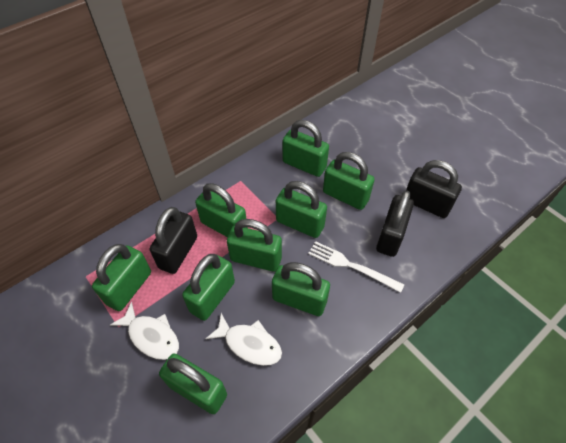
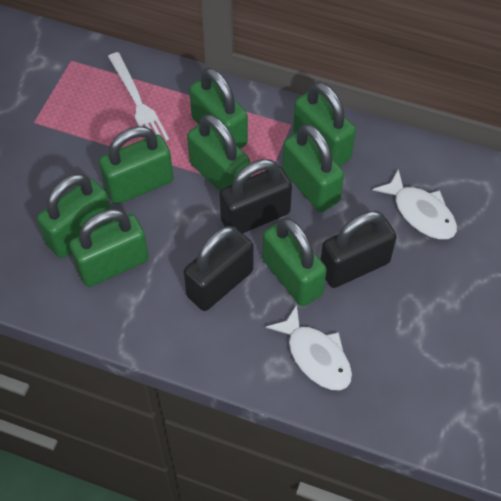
green padlock: [92,244,151,311] [159,354,227,414] [182,254,235,321] [195,183,247,237] [227,219,282,272] [272,262,330,316] [276,181,327,238] [283,120,329,177] [323,152,375,210] = 9 -> [37,174,112,258] [69,209,149,287] [99,126,173,204] [187,114,250,191] [189,68,248,149] [263,218,327,306] [282,124,344,212] [293,82,356,166] = 8

